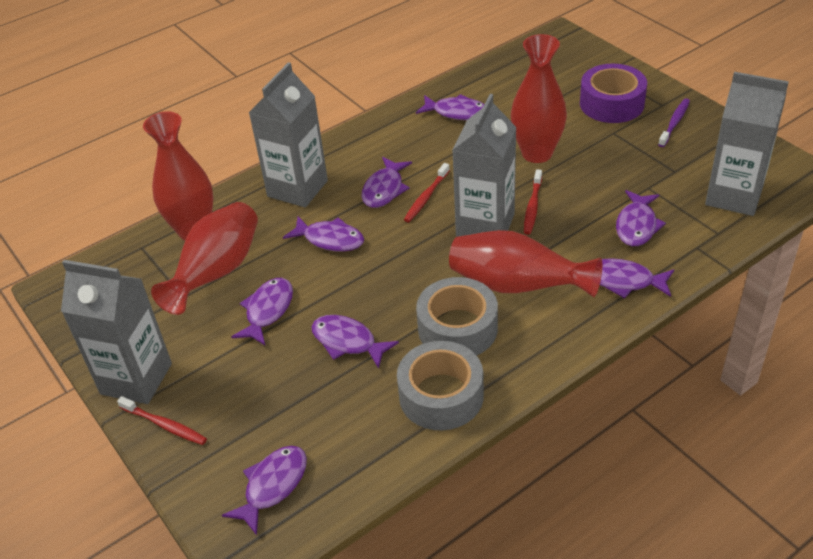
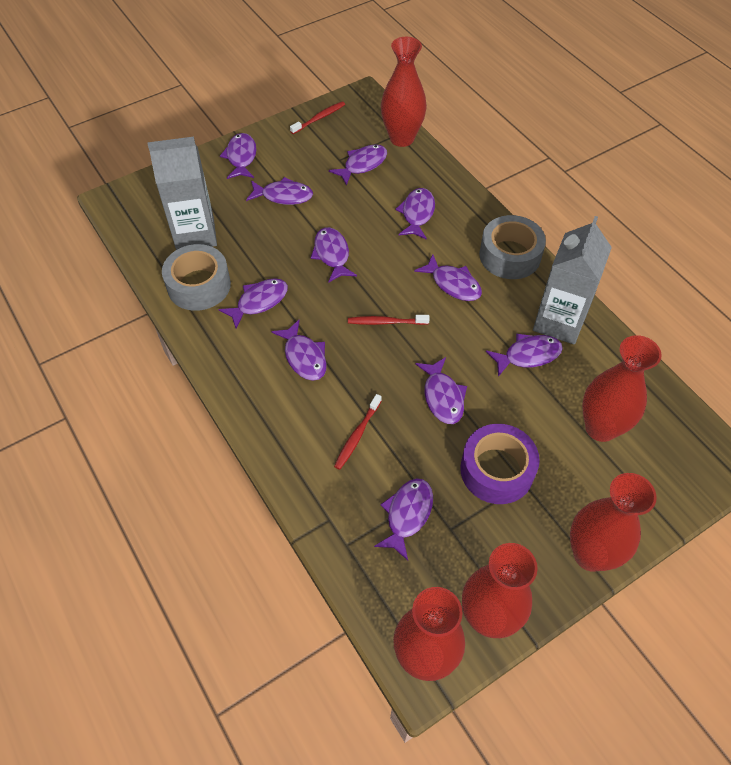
grey carton: [61,260,172,404] [249,62,328,207] [452,94,517,237] [705,72,789,216] = 4 -> [147,137,217,250] [533,216,612,344] = 2
purple fish: [222,446,307,535] [231,278,293,345] [283,216,364,252] [311,315,399,369] [361,157,412,208] [416,94,485,120] [600,258,674,298] [616,190,666,246] = 8 -> [218,278,288,329] [220,133,257,179] [246,177,313,205] [271,320,327,381] [311,227,357,283] [329,145,387,186] [374,478,433,561] [395,188,435,240] [414,254,482,301] [415,357,467,424] [486,334,563,377] = 11
purple toothbrush: [658,98,690,147] = 1 -> none = 0
red vase: [143,111,213,240] [151,202,258,315] [449,230,602,297] [511,34,567,163] = 4 -> [381,37,427,147] [393,587,465,681] [462,543,538,638] [570,473,657,572] [582,335,662,442] = 5

